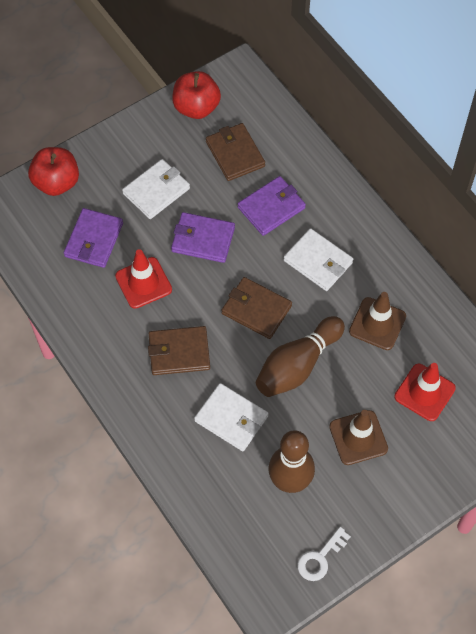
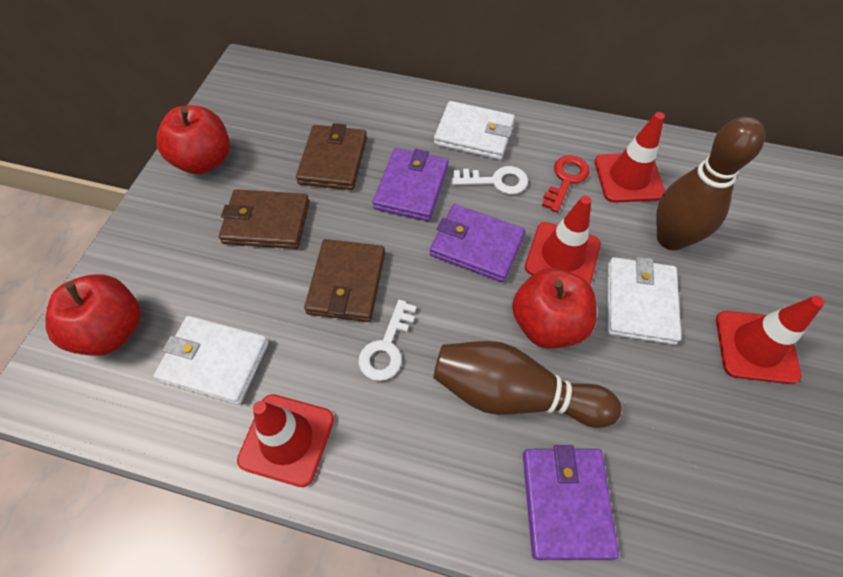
brown traffic cone: [329,410,388,465] [349,292,406,350] = 2 -> none = 0
red apple: [28,147,79,196] [172,71,221,119] = 2 -> [45,274,141,356] [156,106,230,174] [512,268,597,349] = 3
red key: none = 0 -> [542,155,590,213] = 1
red traffic cone: [115,249,172,309] [394,363,456,421] = 2 -> [237,394,334,487] [525,195,601,284] [595,112,665,203] [716,296,825,384] = 4
white key: [297,527,351,581] = 1 -> [359,300,416,381] [452,166,528,194] = 2

